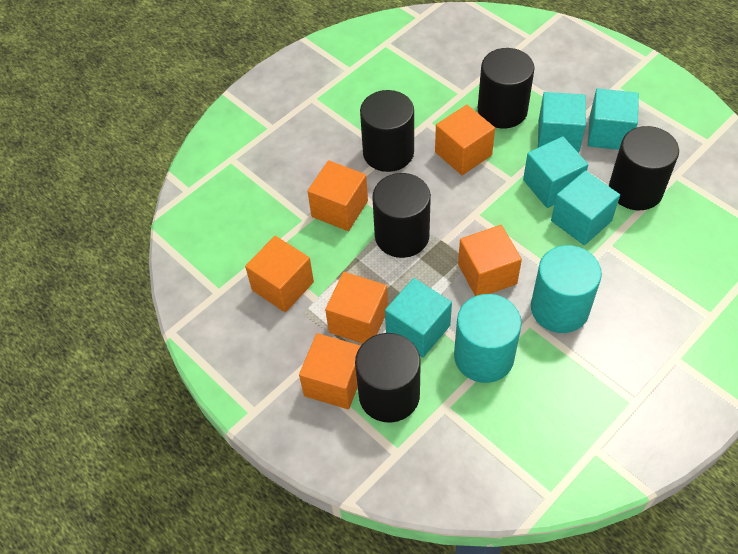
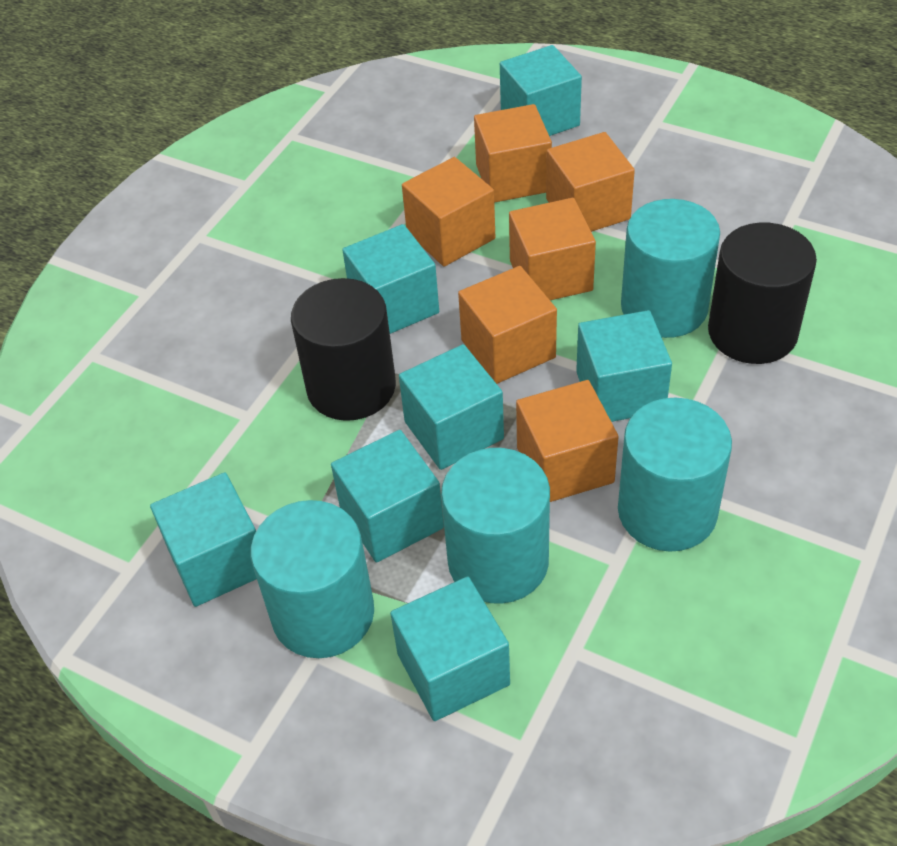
black cylinder: [355,333,421,423] [360,90,414,172] [372,173,431,258] [478,48,535,128] [609,126,679,210] = 5 -> [291,278,396,421] [708,222,817,364] = 2
turquoise cube: [385,278,452,358] [523,136,588,208] [538,92,586,153] [551,170,620,245] [588,88,639,150] = 5 -> [150,472,257,607] [331,430,444,563] [342,224,439,334] [390,577,510,721] [399,344,504,470] [500,45,582,136] [576,310,672,422] = 7
turquoise cylinder: [454,294,522,383] [531,245,602,333] = 2 -> [251,500,374,658] [441,448,550,604] [618,397,732,552] [621,199,720,338] = 4

